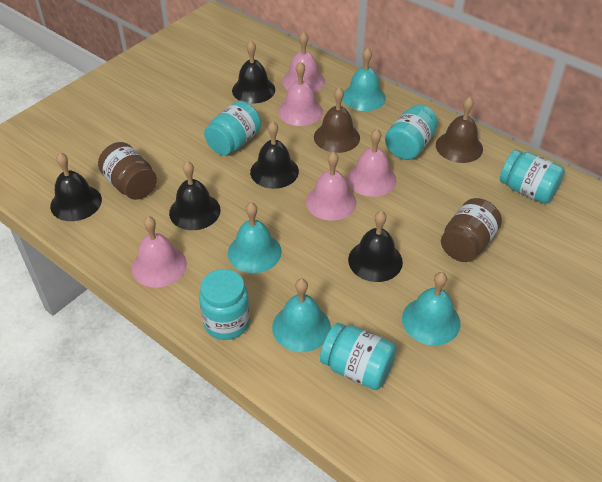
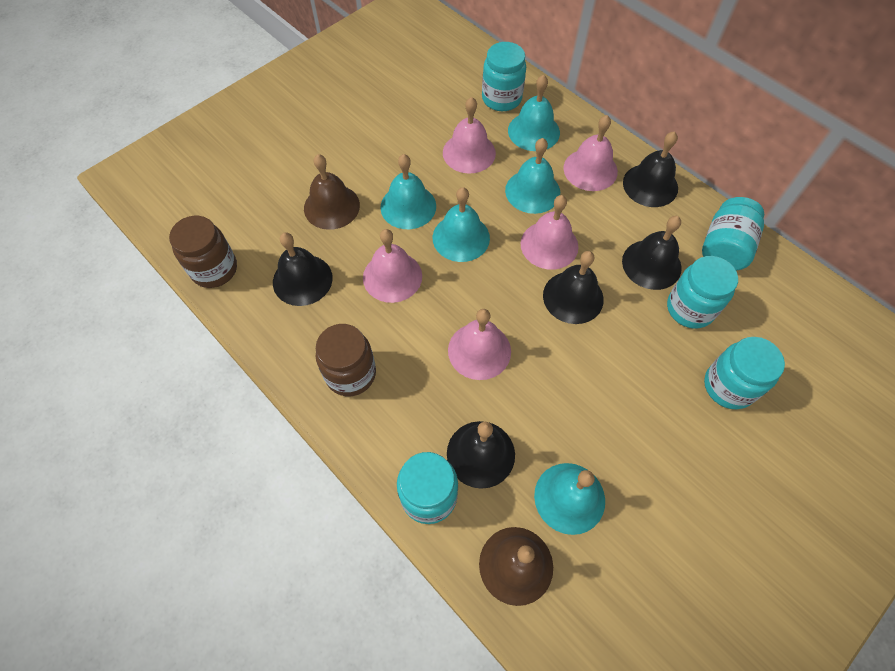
turquoise bell: [228,202,282,273] [272,279,331,352] [342,48,386,111] [402,272,461,345] = 4 -> [380,154,436,229] [433,187,490,262] [505,138,560,214] [508,74,560,151] [534,463,605,535] = 5

